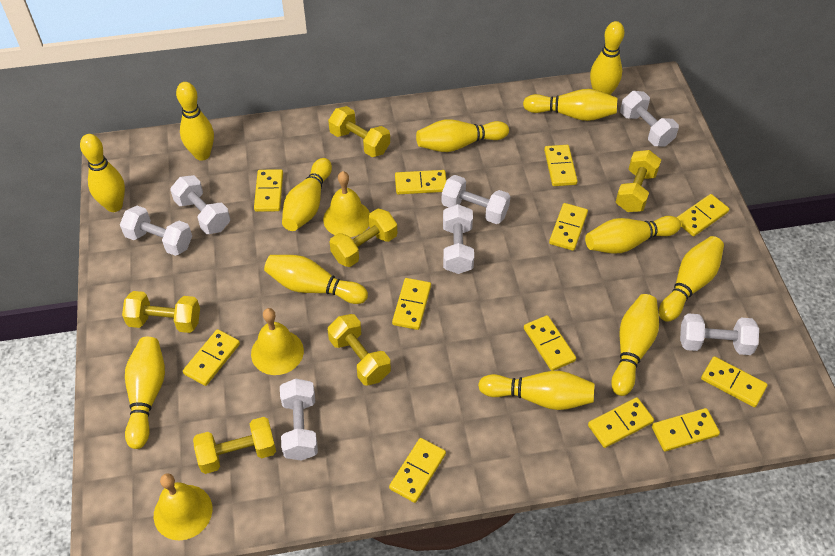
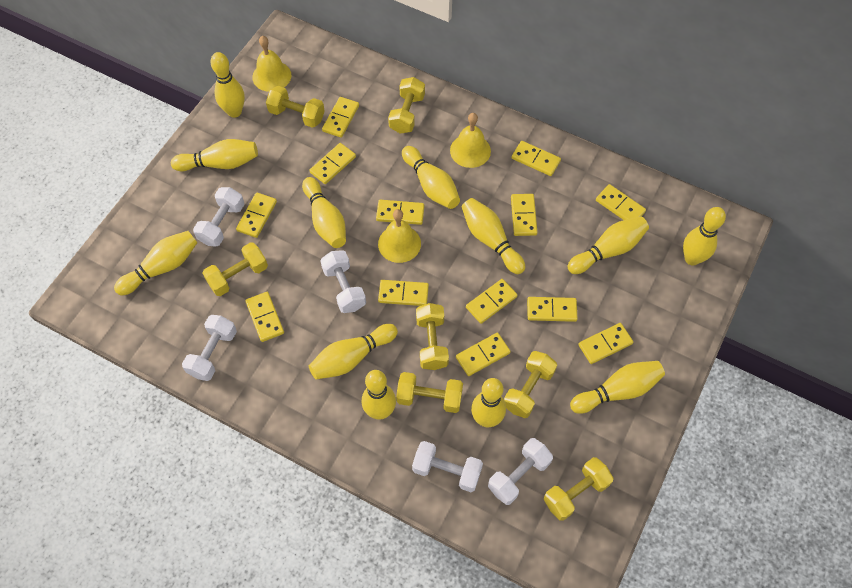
white dumbbell: [120,206,192,256] [170,175,230,234] [280,379,318,461] [441,175,510,224] [443,204,474,274] [620,91,679,147] [680,313,759,355] = 7 -> [182,315,237,381] [193,187,245,247] [320,250,366,313] [412,441,483,492] [488,438,553,505] = 5
yellow domino: [183,329,240,386] [254,169,283,212] [389,438,446,503] [392,278,431,330] [395,170,447,194] [524,315,576,371] [544,145,578,186] [549,203,588,251] [588,397,654,448] [652,408,720,452] [676,194,729,236] [701,356,768,407] = 12 -> [236,192,277,238] [245,292,284,342] [309,143,356,184] [322,97,359,138] [376,200,424,225] [378,280,429,306] [456,333,511,376] [466,279,517,324] [511,194,537,236] [512,141,561,176] [527,297,578,322] [578,323,633,364] [596,184,646,220] = 13
yellow dumbbell: [122,291,200,333] [193,417,276,474] [328,106,390,157] [328,314,391,386] [330,208,397,267] [616,150,661,212] = 6 -> [203,242,268,296] [266,86,325,128] [388,77,425,134] [396,372,463,413] [416,303,449,370] [504,351,557,418] [544,457,614,521] = 7

